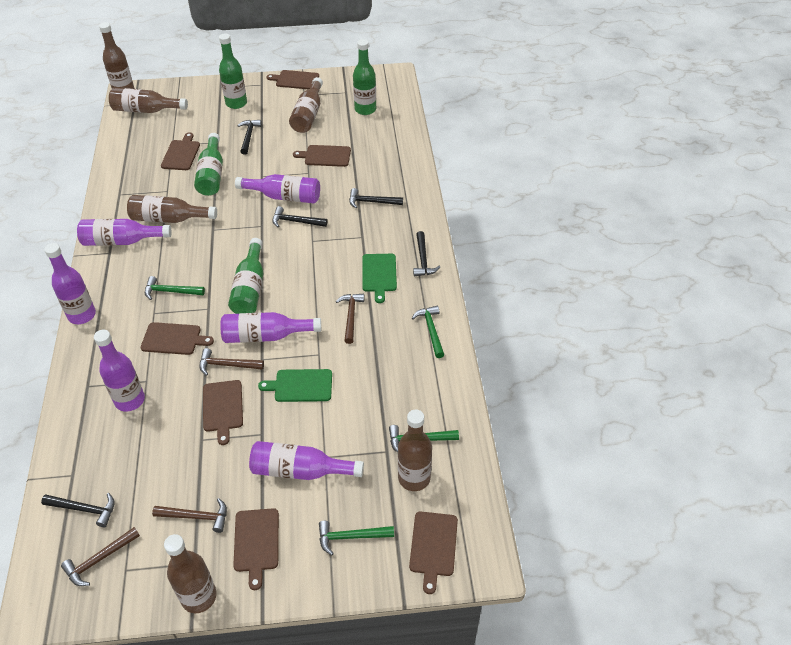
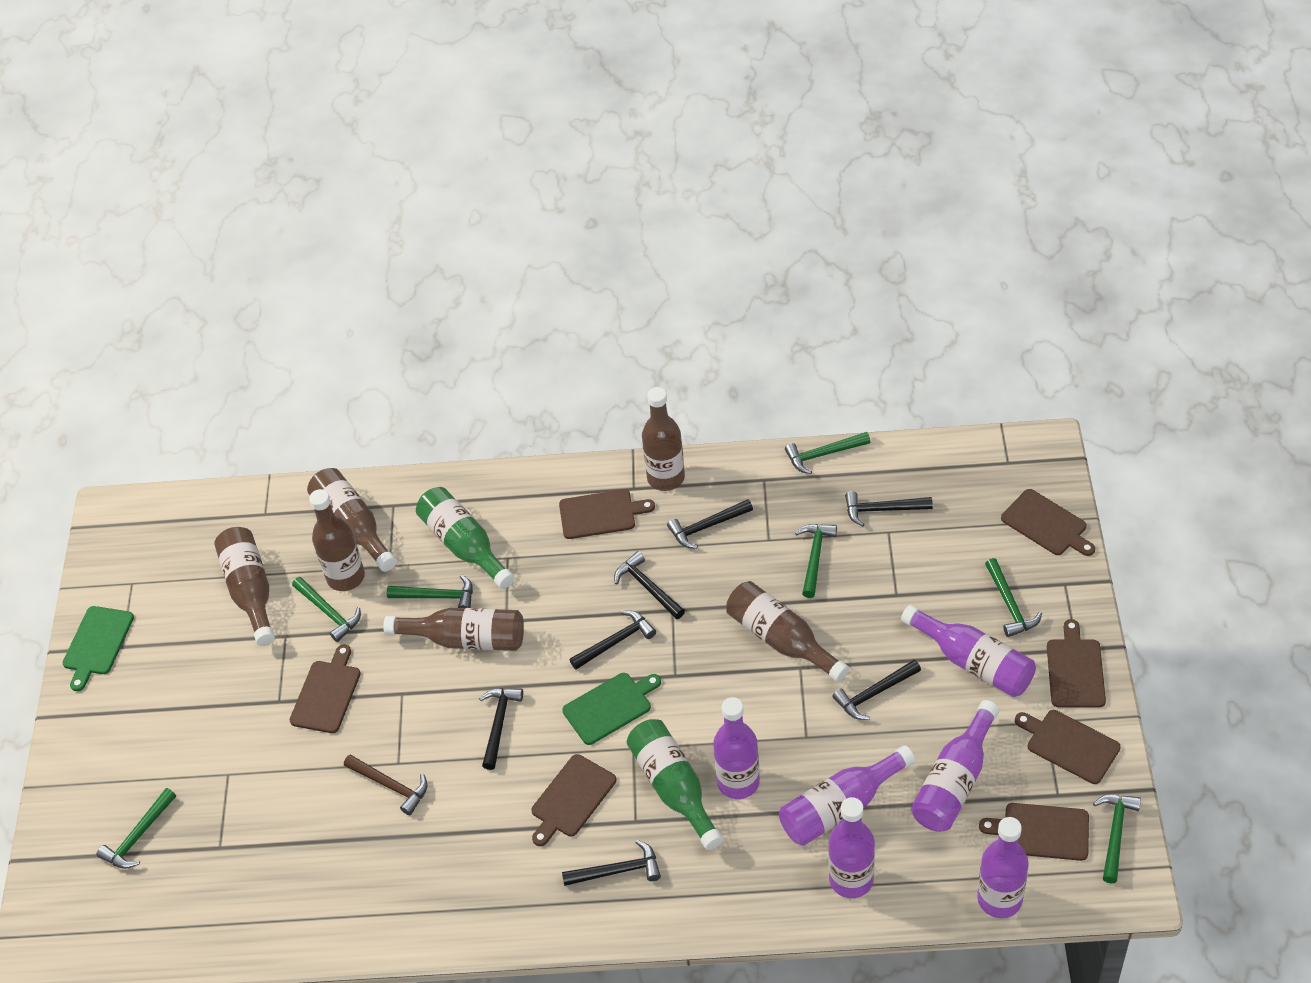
black hammer: [41,493,115,527] [237,120,262,155] [272,206,327,227] [349,188,403,209] [413,231,440,276] = 5 -> [479,688,523,770] [562,840,661,886] [569,610,656,670] [614,551,685,619] [667,499,753,549] [832,660,921,720] [845,491,933,526] = 7
brown hammer: [61,527,140,586] [152,498,227,533] [199,348,264,376] [336,294,365,344] = 4 -> [344,754,428,815] = 1
green bottle: [194,133,223,196] [219,33,247,109] [228,238,264,314] [353,39,376,115] = 4 -> [416,487,515,589] [627,719,723,850] = 2
green hammer: [145,276,205,300] [319,521,394,555] [389,425,459,452] [412,306,444,358] = 4 -> [97,788,176,869] [292,577,361,642] [387,574,473,608] [785,432,870,474] [795,524,837,598] [985,558,1042,637] [1093,795,1141,883] = 7

